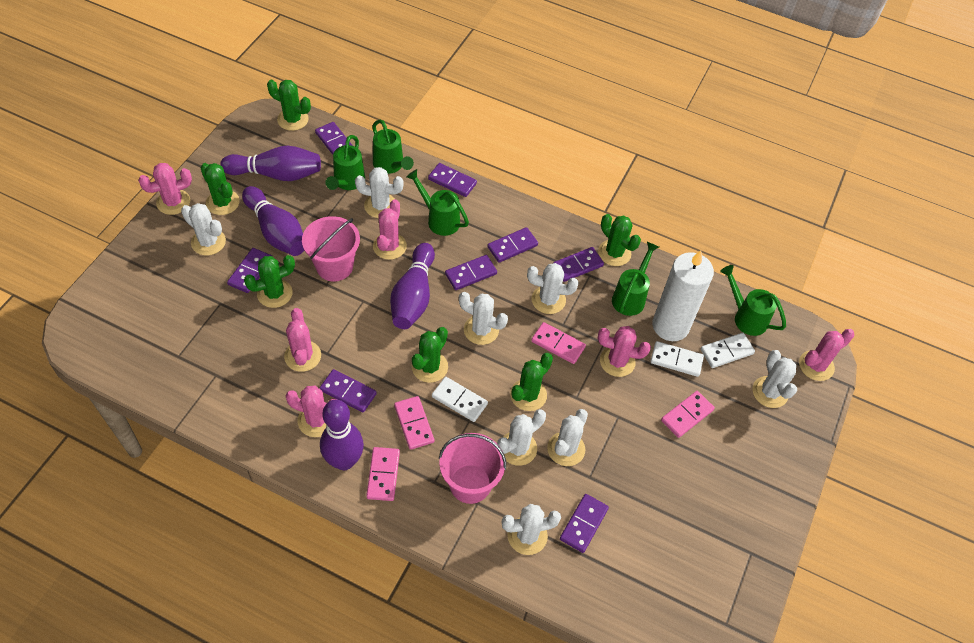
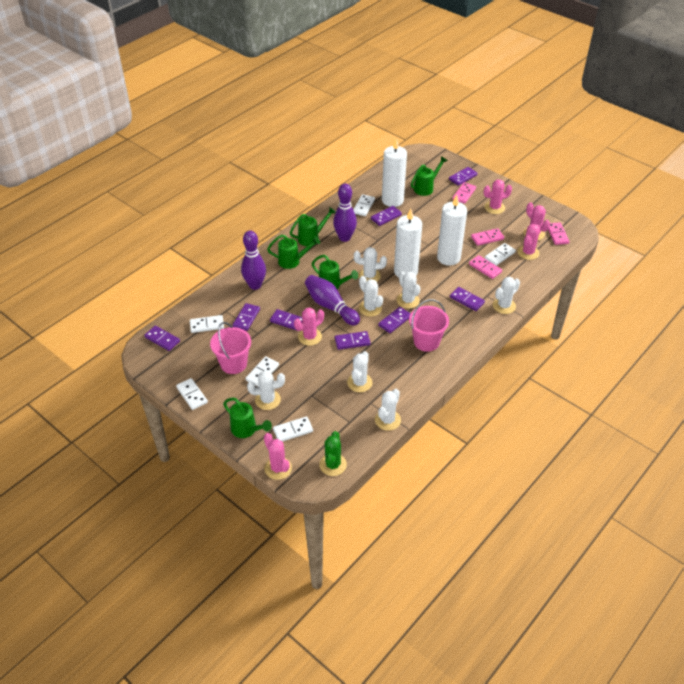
green cactus: [201,163,240,215] [244,255,295,308] [267,80,311,131] [412,327,448,383] [510,353,553,411] [598,214,641,266] = 6 -> [319,431,347,476] = 1
pink cactus: [138,163,192,215] [284,308,321,372] [285,385,337,437] [373,199,407,260] [598,326,651,377] [799,329,854,381] = 6 -> [264,433,292,480] [294,307,324,346] [484,180,512,214] [517,224,540,260] [524,202,550,241] = 5
purple bowling pin: [220,146,321,181] [242,186,304,256] [320,400,364,470] [390,243,435,329] = 4 -> [241,231,266,290] [305,275,360,326] [333,183,357,242] = 3
white cactus: [181,203,226,255] [355,167,404,218] [459,292,508,345] [497,409,546,466] [502,504,561,555] [527,263,578,314] [547,409,588,466] [752,350,797,408] = 8 -> [247,371,285,410] [347,351,373,392] [354,247,387,282] [359,276,383,317] [375,389,401,431] [397,271,420,309] [493,277,520,314] = 7
white candle: [652,250,714,341] = 1 -> [382,138,407,207] [394,208,422,277] [437,194,467,266] = 3
white domino: [432,377,488,422] [650,341,704,377] [701,333,755,368] = 3 -> [176,378,208,410] [190,315,224,333] [245,356,279,387] [273,416,313,442] [353,194,375,216] [485,243,516,266] = 6

